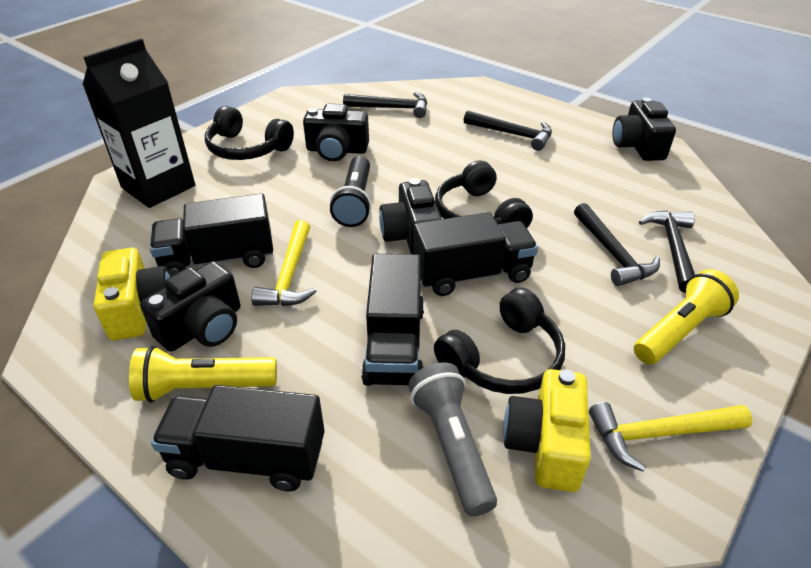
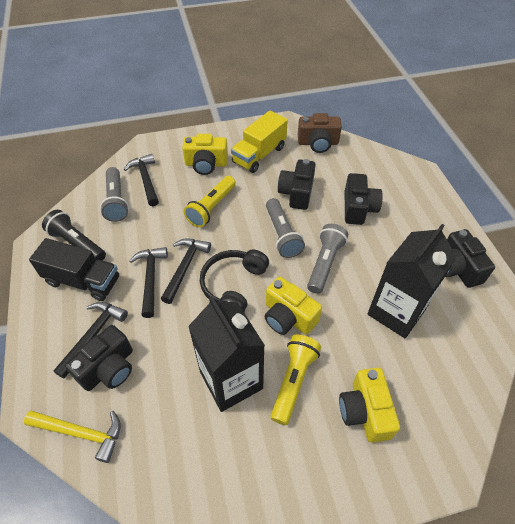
black carton: [82,38,195,208] = 1 -> [188,296,265,412] [368,224,457,338] = 2
black headphones: [205,106,294,160] [434,288,565,394] [435,160,533,228] = 3 -> [200,249,269,312] = 1
black truck: [150,193,273,277] [151,385,325,491] [361,254,424,386] [413,212,538,296] = 4 -> [29,238,119,301] = 1
brown camera: none = 0 -> [298,113,342,153] = 1
grey flashlight: [408,362,497,516] = 1 -> [100,167,129,222] [266,198,305,258] [307,224,348,294] = 3
yellow camera: [94,248,170,341] [503,369,591,492] = 2 -> [182,134,228,175] [265,277,322,335] [339,368,400,442] = 3
yellow hammer: [251,220,317,306] [589,402,753,472] = 2 -> [24,411,121,463] = 1
yellow truck: none = 0 -> [231,111,288,173] = 1

